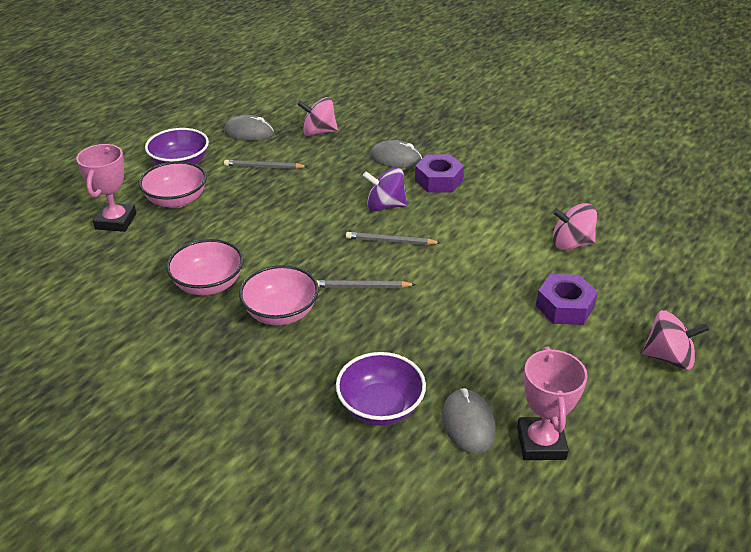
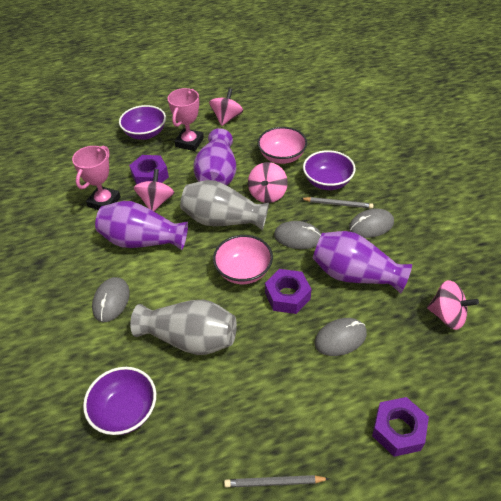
grey mouse: [224,115,274,141] [370,140,422,168] [442,388,496,454] = 3 -> [92,277,130,322] [274,221,321,249] [314,318,367,356] [349,208,394,238] = 4
grey pencil: [224,160,308,169] [316,280,416,288] [346,232,441,245] = 3 -> [224,475,330,487] [300,197,373,209] = 2
grey vase: none = 0 -> [130,300,237,355] [180,180,269,230] = 2
pink bowl: [139,161,207,208] [166,239,244,295] [239,265,319,325] = 3 -> [213,235,273,284] [258,127,307,164] = 2
pink spinning top: [297,97,338,136] [553,203,597,250] [642,310,709,370] = 3 -> [134,169,175,211] [209,88,243,126] [248,162,288,203] [427,280,479,330] = 4
purple bowl: [145,128,209,165] [336,352,426,426] = 2 -> [83,367,156,435] [119,105,166,140] [303,150,356,190] = 3
purple nut: [415,155,464,192] [536,274,598,325] = 2 -> [129,155,169,185] [265,269,311,314] [372,397,429,457] = 3
purple spinning top: [363,167,407,211] = 1 -> none = 0
purple vase: none = 0 -> [95,201,188,250] [193,128,236,185] [312,231,412,294] = 3

